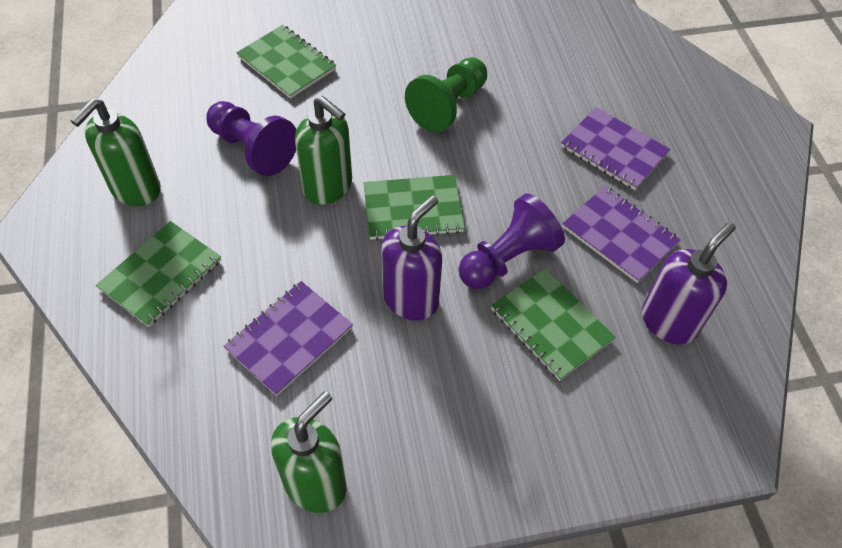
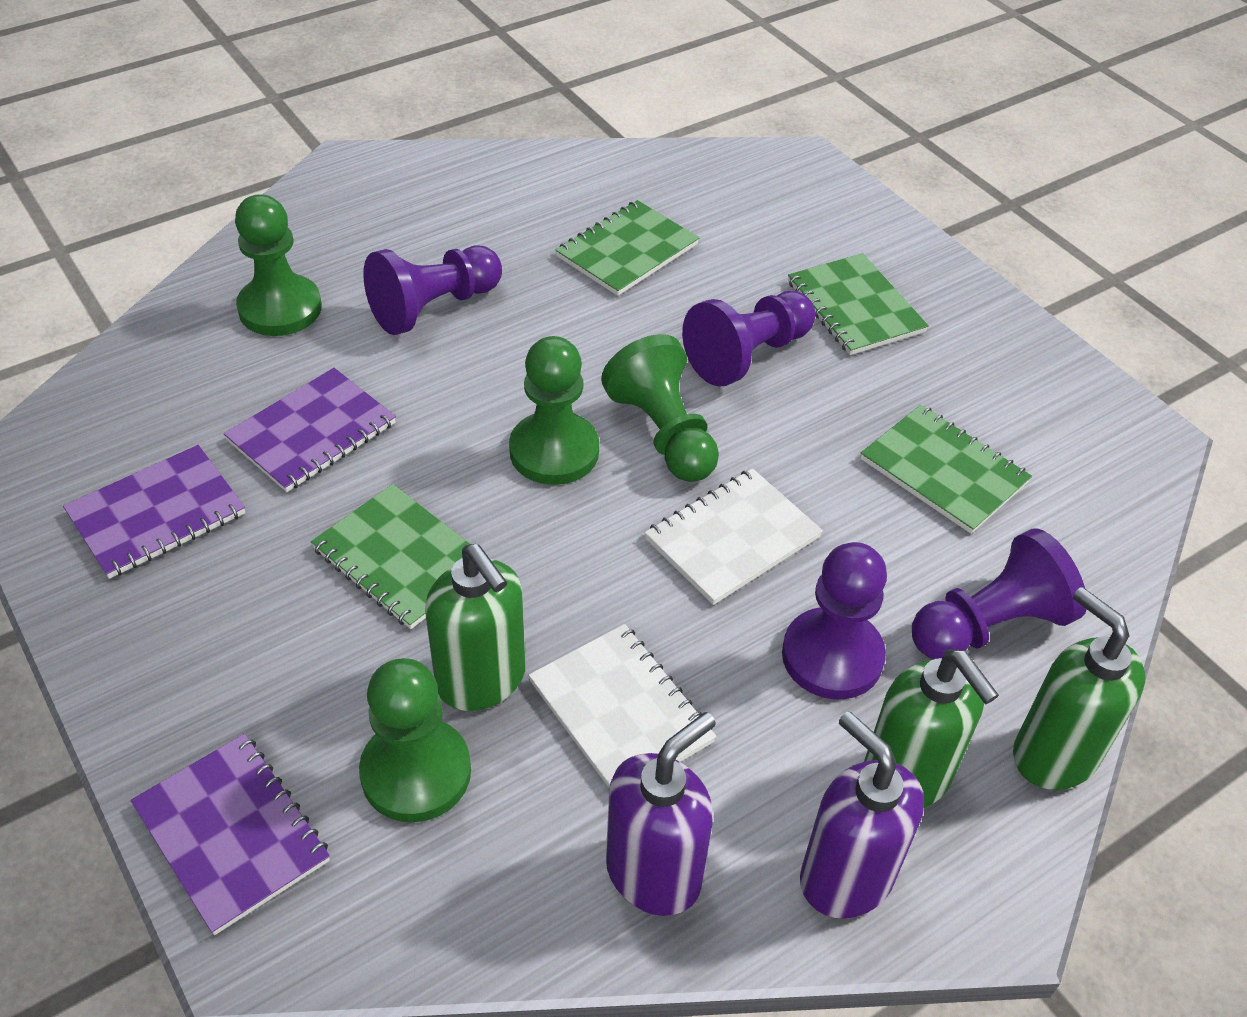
green pawn: [405,57,487,132] = 1 -> [235,194,322,336] [359,658,471,822] [509,336,599,485] [601,334,719,482] = 4
purple pawn: [206,101,296,176] [459,193,565,289] = 2 -> [363,245,502,335] [682,291,815,387] [782,542,887,699] [912,528,1087,659] = 4
white notebook: none = 0 -> [528,624,717,789] [644,468,823,605] = 2

